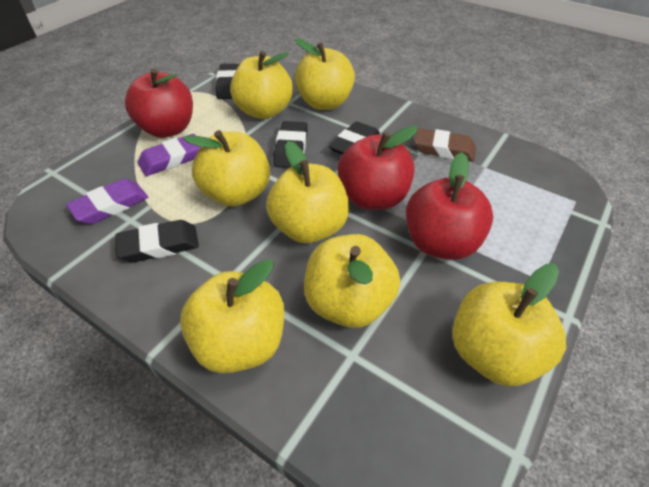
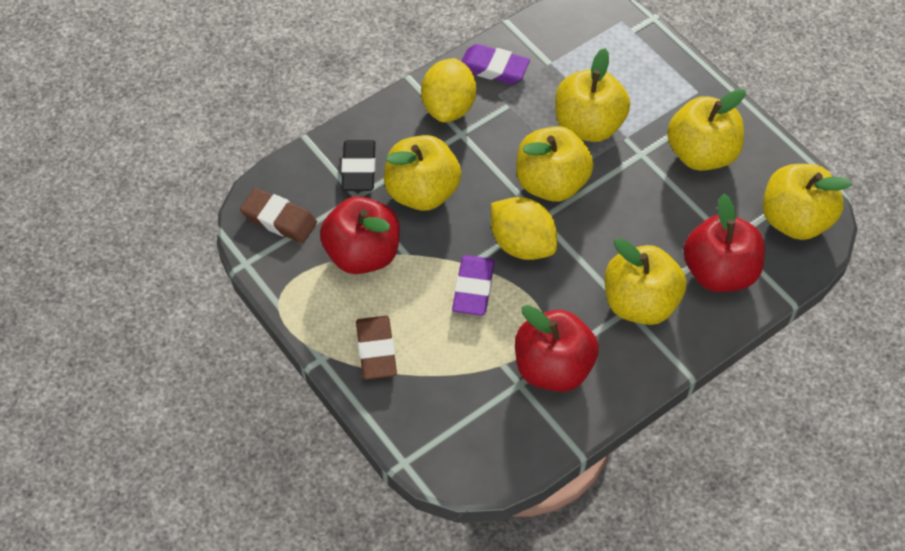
black eraser: [115,220,199,263] [216,63,240,99] [273,121,308,168] [329,121,380,155] = 4 -> [341,140,376,191] = 1
brown eraser: [414,128,476,161] = 1 -> [240,188,317,243] [356,316,397,380] = 2
yellow apple: [180,259,284,374] [183,130,270,207] [230,51,293,119] [266,141,349,244] [295,39,355,110] [304,234,400,328] [452,264,566,386] = 7 -> [384,135,461,211] [516,126,594,202] [555,48,630,142] [605,238,687,325] [667,89,745,171] [763,164,852,240] = 6
yellow lemon: none = 0 -> [421,58,476,122] [491,197,557,260] = 2

